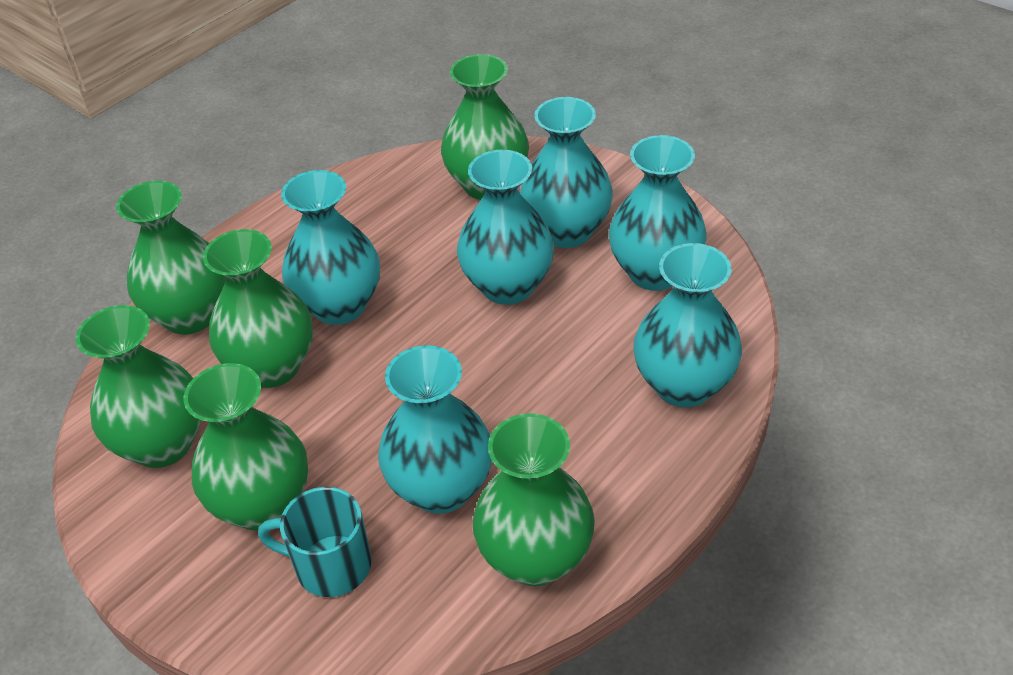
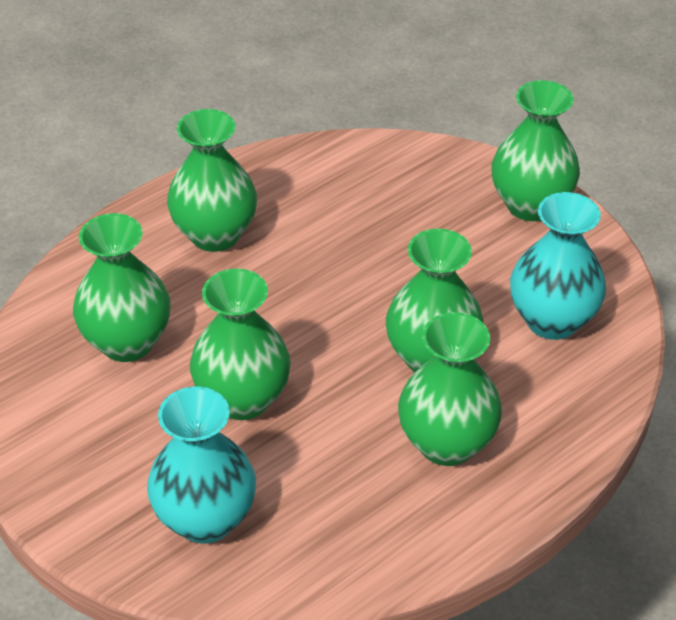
turquoise mug: [258,487,372,597] = 1 -> none = 0
turquoise vase: [281,170,380,325] [378,345,492,514] [457,149,554,305] [520,97,613,248] [609,135,707,291] [634,243,742,407] = 6 -> [147,387,256,543] [510,192,606,340] = 2

